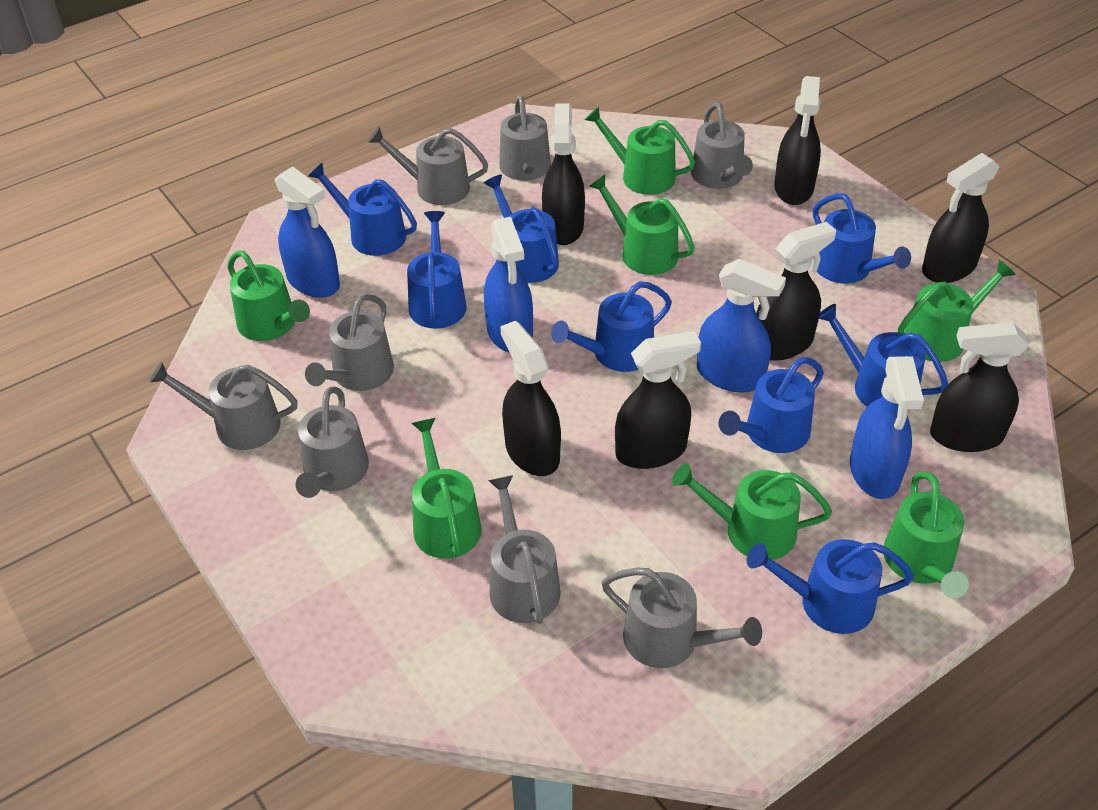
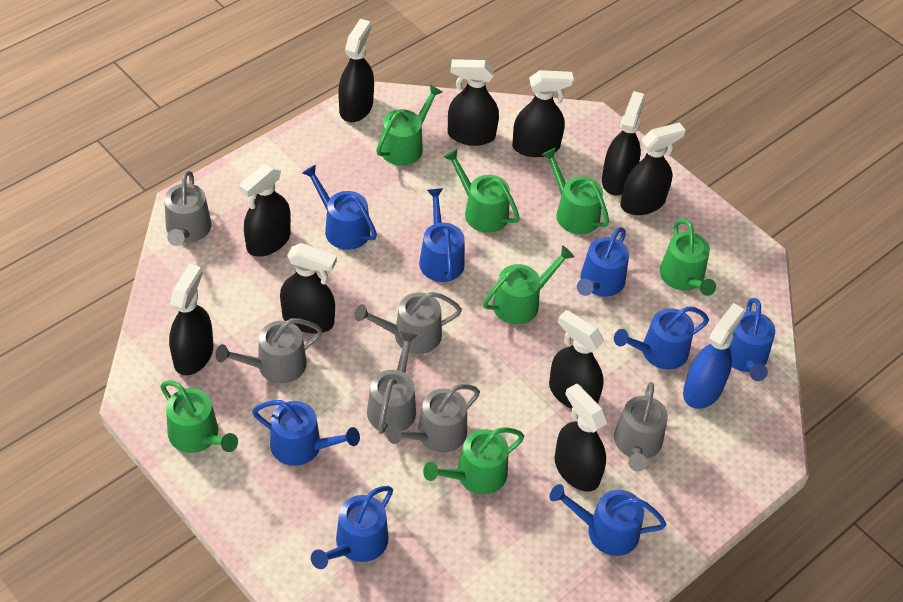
black spray bottle: [500,321,561,476] [542,104,585,245] [615,331,701,469] [756,222,836,361] [774,76,821,205] [922,153,1000,283] [930,322,1029,452] = 7 -> [169,264,213,376] [239,163,291,257] [280,243,337,333] [338,19,374,122] [448,59,499,146] [512,70,574,157] [549,310,604,409] [554,383,607,492] [602,91,645,195] [620,123,685,215] = 10
blue spray bottle: [275,166,340,298] [484,217,533,353] [697,259,786,393] [850,356,924,499] = 4 -> [683,303,745,409] = 1
grey watering can: [149,362,298,450] [295,386,369,498] [305,294,394,391] [368,127,488,205] [488,475,561,624] [499,95,551,181] [601,567,762,668] [691,102,753,189] = 8 -> [164,171,211,246] [216,318,322,383] [354,292,462,354] [367,331,418,434] [387,384,480,452] [614,382,668,472] = 6

